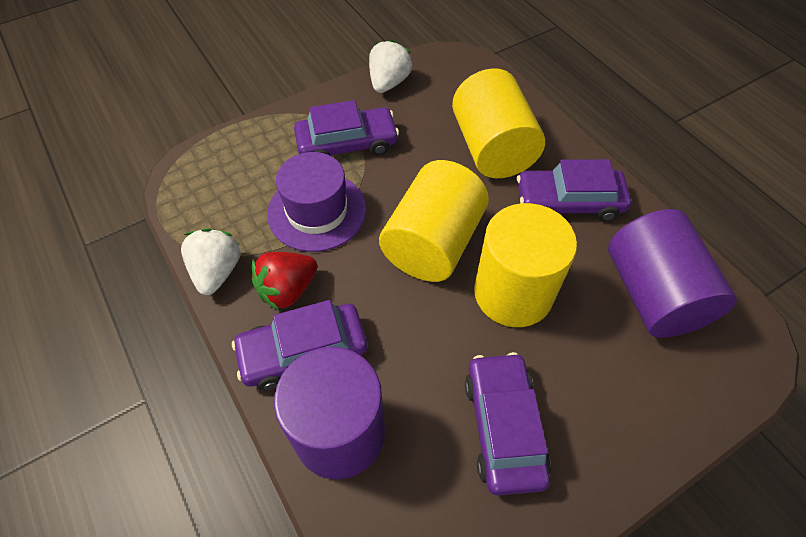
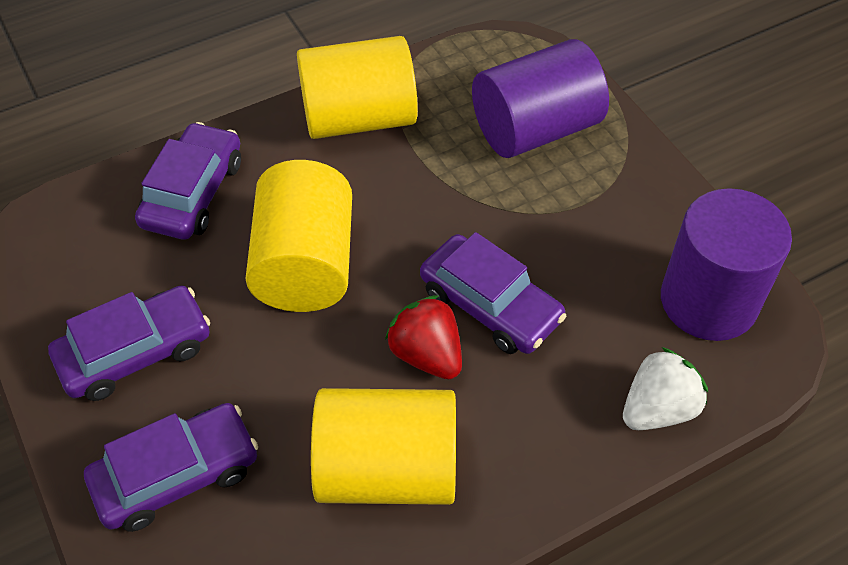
purple hat: [267,152,367,252] = 1 -> none = 0
white strawberry: [181,228,241,295] [369,39,412,93] = 2 -> [623,347,708,430] = 1

